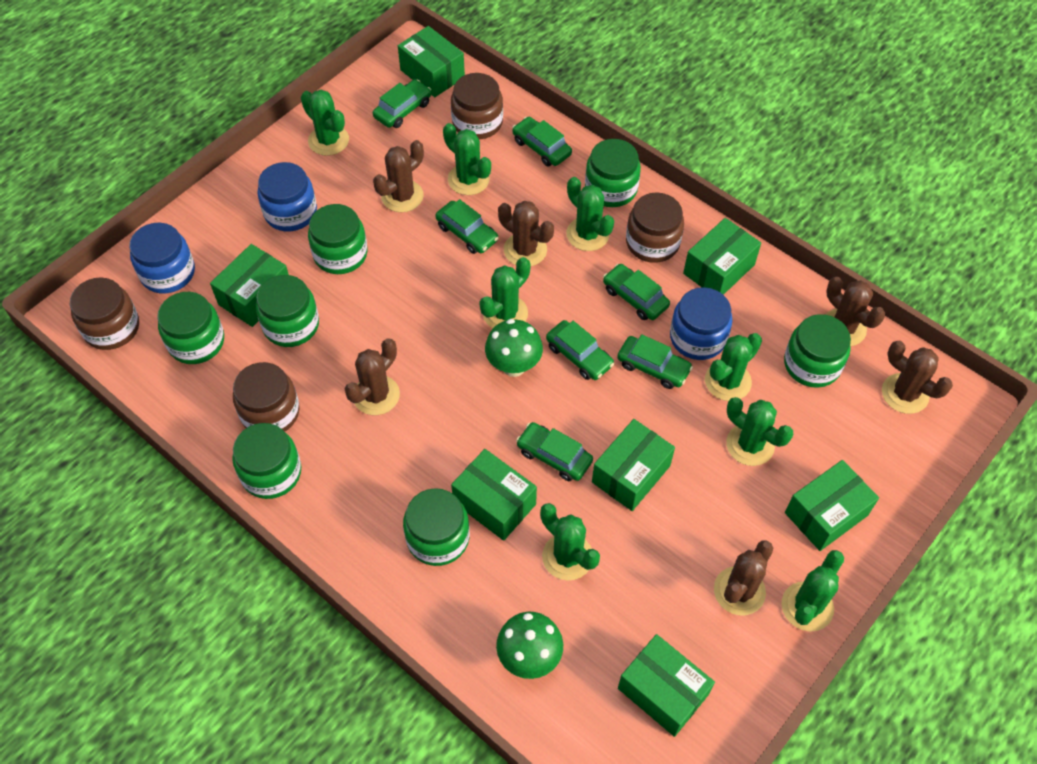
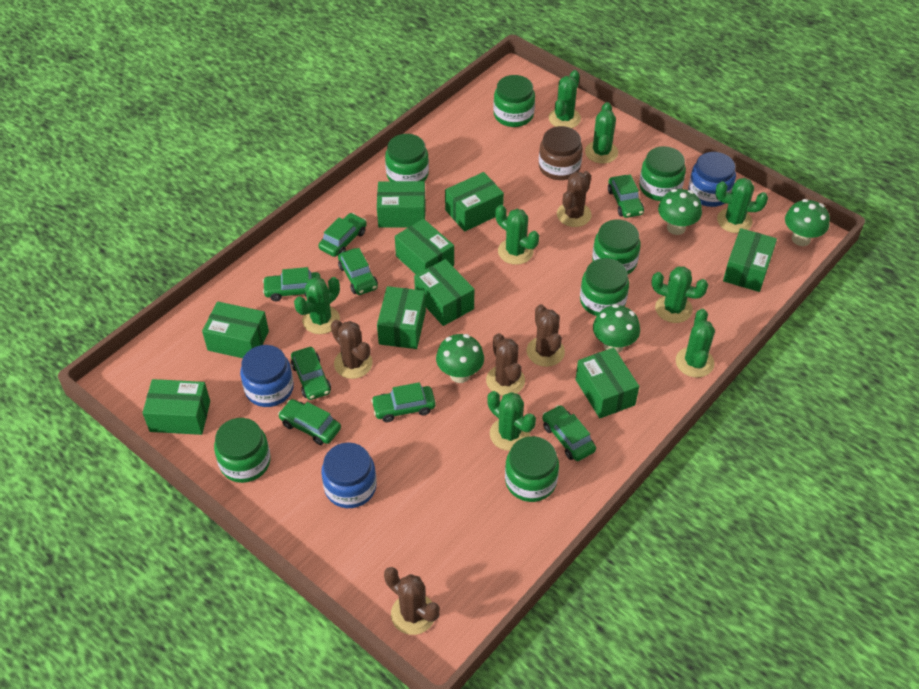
brown cactus: [345,338,400,415] [373,140,424,213] [498,201,554,267] [714,541,773,615] [825,277,885,346] [882,341,953,414] = 6 -> [331,320,373,379] [384,567,440,635] [486,333,525,396] [527,304,565,367] [557,171,592,227] = 5
brown jar: [70,277,139,350] [233,362,300,432] [451,73,503,140] [626,193,684,263] = 4 -> [539,126,583,180] = 1
green box: [210,244,289,327] [398,26,465,97] [451,449,537,541] [592,419,675,511] [618,634,715,737] [683,218,761,295] [785,460,879,551] = 7 -> [143,379,210,435] [202,302,269,358] [377,181,426,228] [377,286,426,349] [395,219,454,274] [414,259,474,326] [445,172,504,232] [576,347,639,418] [723,228,777,292] = 9
green car: [373,79,431,128] [435,199,499,254] [512,117,572,167] [516,422,593,481] [546,320,614,380] [603,264,670,320] [617,334,693,389] = 7 -> [263,267,320,301] [278,399,341,445] [291,347,331,400] [318,213,367,257] [338,248,378,295] [371,382,436,422] [542,405,596,461] [608,174,644,218] = 8
green mushroom: [485,319,543,377] [496,612,563,679] = 2 -> [436,334,484,383] [593,304,640,353] [658,189,702,235] [785,199,830,246] = 4

